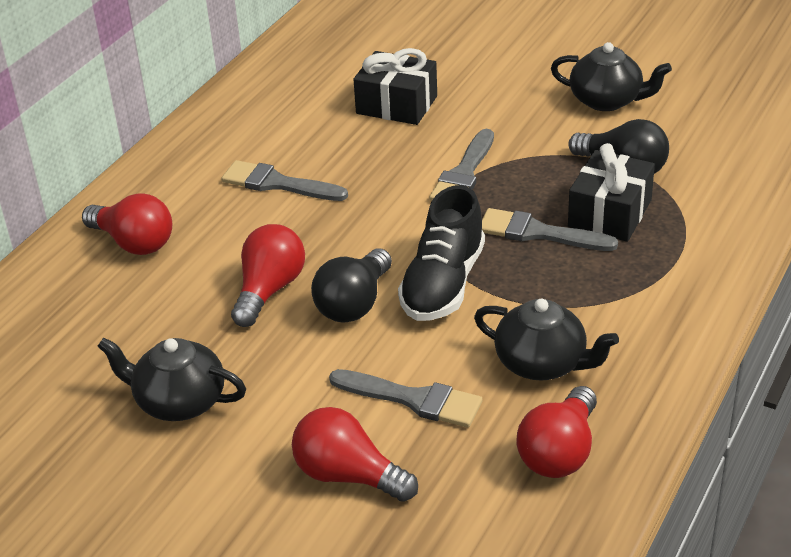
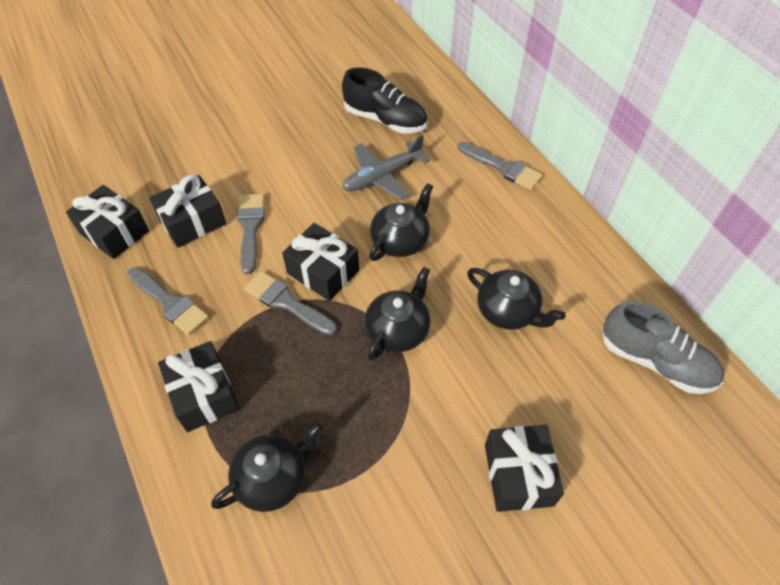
black gift: [353,48,437,125] [568,143,655,242] = 2 -> [66,185,149,259] [149,175,226,248] [158,341,239,432] [282,223,359,301] [485,425,564,512] = 5
black light bulb: [311,248,392,322] [568,119,669,174] = 2 -> none = 0
black teapot: [97,337,246,421] [474,298,619,381] [551,42,672,111] = 3 -> [211,423,323,512] [365,267,431,361] [369,183,433,261] [467,268,566,330] = 4
grey plane: none = 0 -> [342,135,429,200] = 1
grey shoe: none = 0 -> [602,301,724,394] = 1
red light bulb: [82,193,172,255] [231,224,305,327] [292,407,418,502] [517,386,597,478] = 4 -> none = 0

